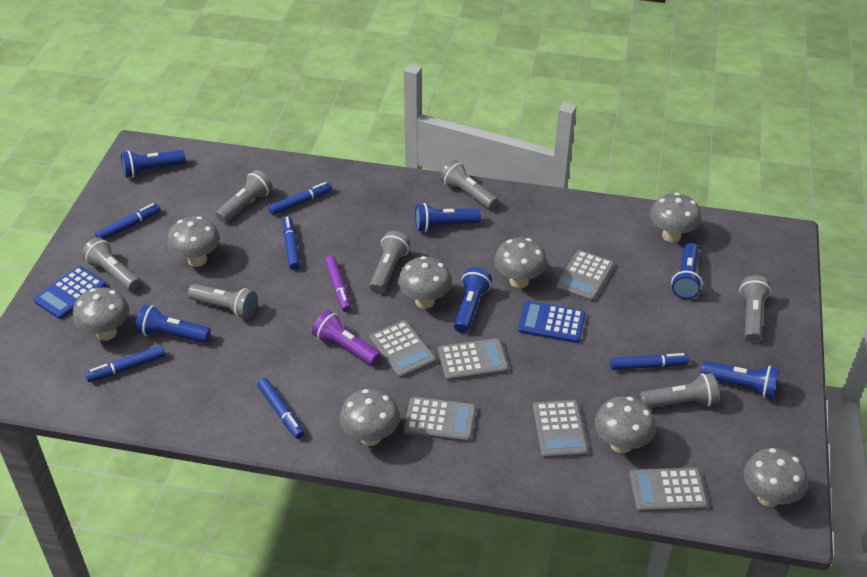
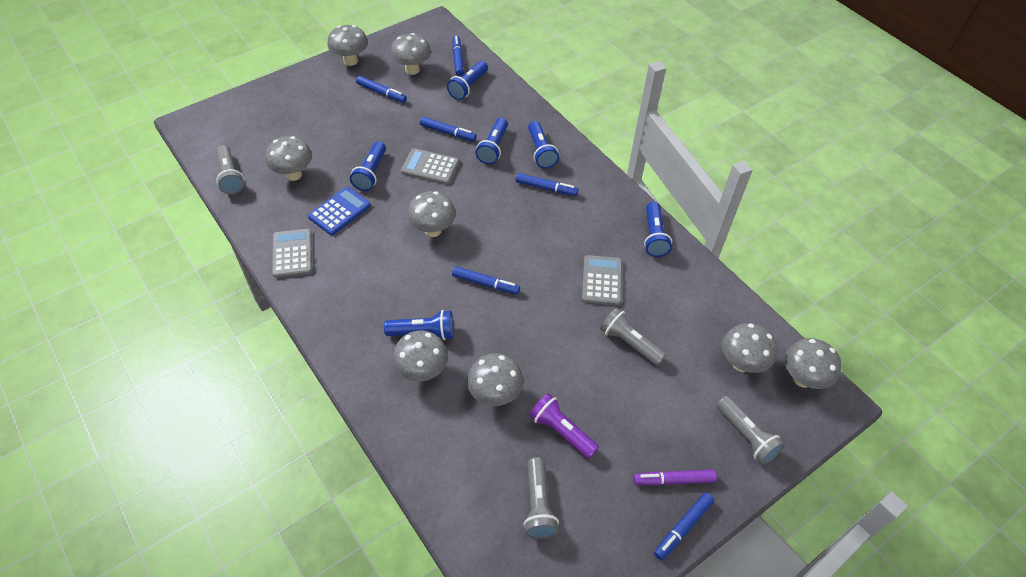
blue calculator: [34,266,106,319] [518,301,586,343] = 2 -> [308,187,371,235] = 1
grey calculator: [370,320,436,378] [404,397,476,442] [438,338,509,381] [533,400,588,459] [556,250,614,301] [629,468,708,512] = 6 -> [272,229,312,278] [401,148,459,184] [582,255,622,306] = 3
grey flashlight: [82,237,140,291] [188,284,258,319] [216,170,273,223] [369,231,410,294] [440,160,498,209] [640,373,719,408] [739,275,771,342] = 7 -> [216,145,244,194] [524,457,559,539] [600,308,666,366] [717,396,785,465] = 4

